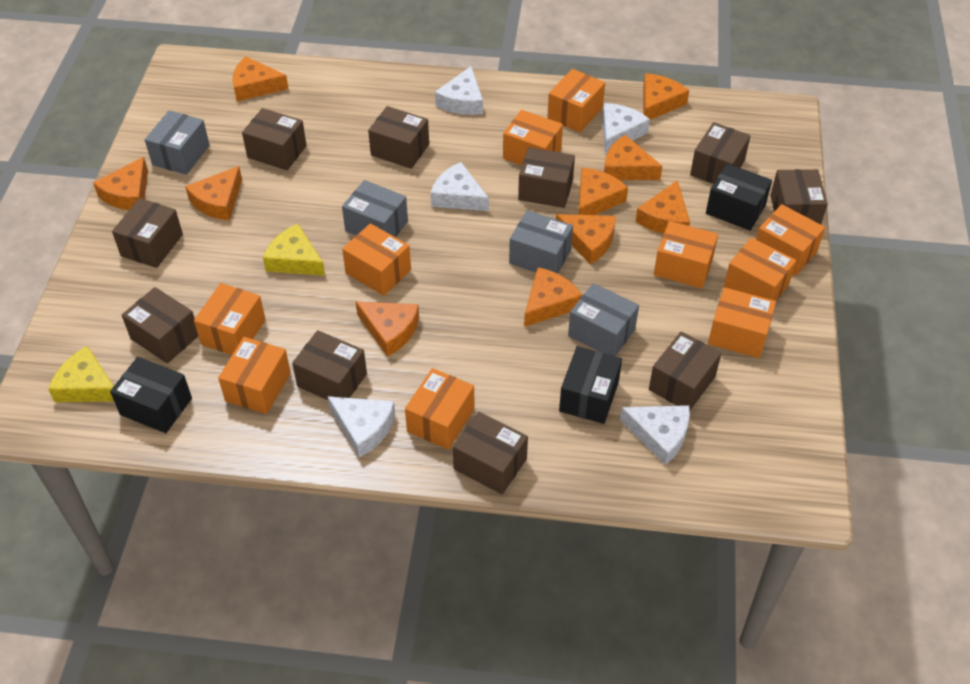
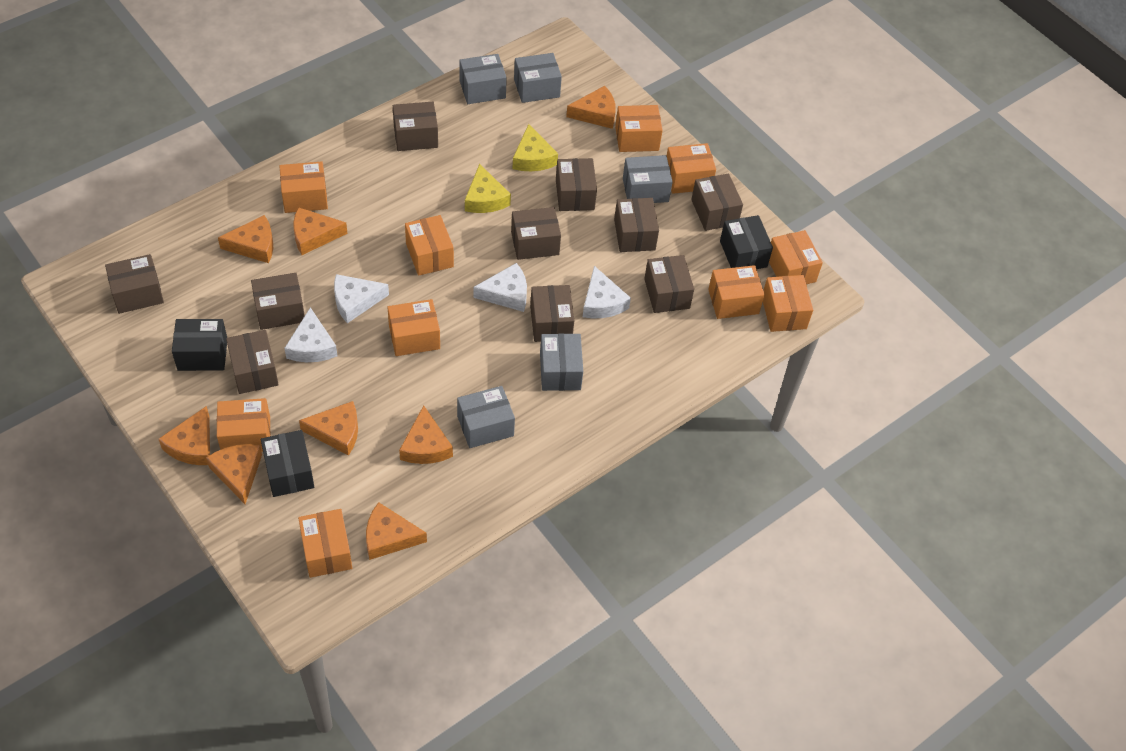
grey box: [145,110,210,175] [342,180,408,237] [509,210,573,274] [568,283,639,356] = 4 -> [457,386,515,448] [459,54,507,104] [514,53,562,103] [540,334,583,391] [623,155,673,203] = 5
orange cheese: [93,157,148,210] [185,166,242,221] [233,56,289,101] [355,301,419,357] [524,267,582,327] [556,214,616,264] [578,168,628,215] [604,135,662,180] [635,180,690,234] [643,73,689,120] = 10 -> [159,406,210,465] [206,444,262,504] [218,215,273,263] [293,207,347,255] [299,401,358,456] [366,502,427,560] [399,406,453,464] [566,86,616,129] = 8
white cheese: [327,396,395,457] [431,162,489,211] [435,66,483,115] [602,103,650,154] [620,405,690,465] = 5 -> [285,307,337,362] [334,274,389,323] [473,263,527,312] [583,266,631,319] = 4

